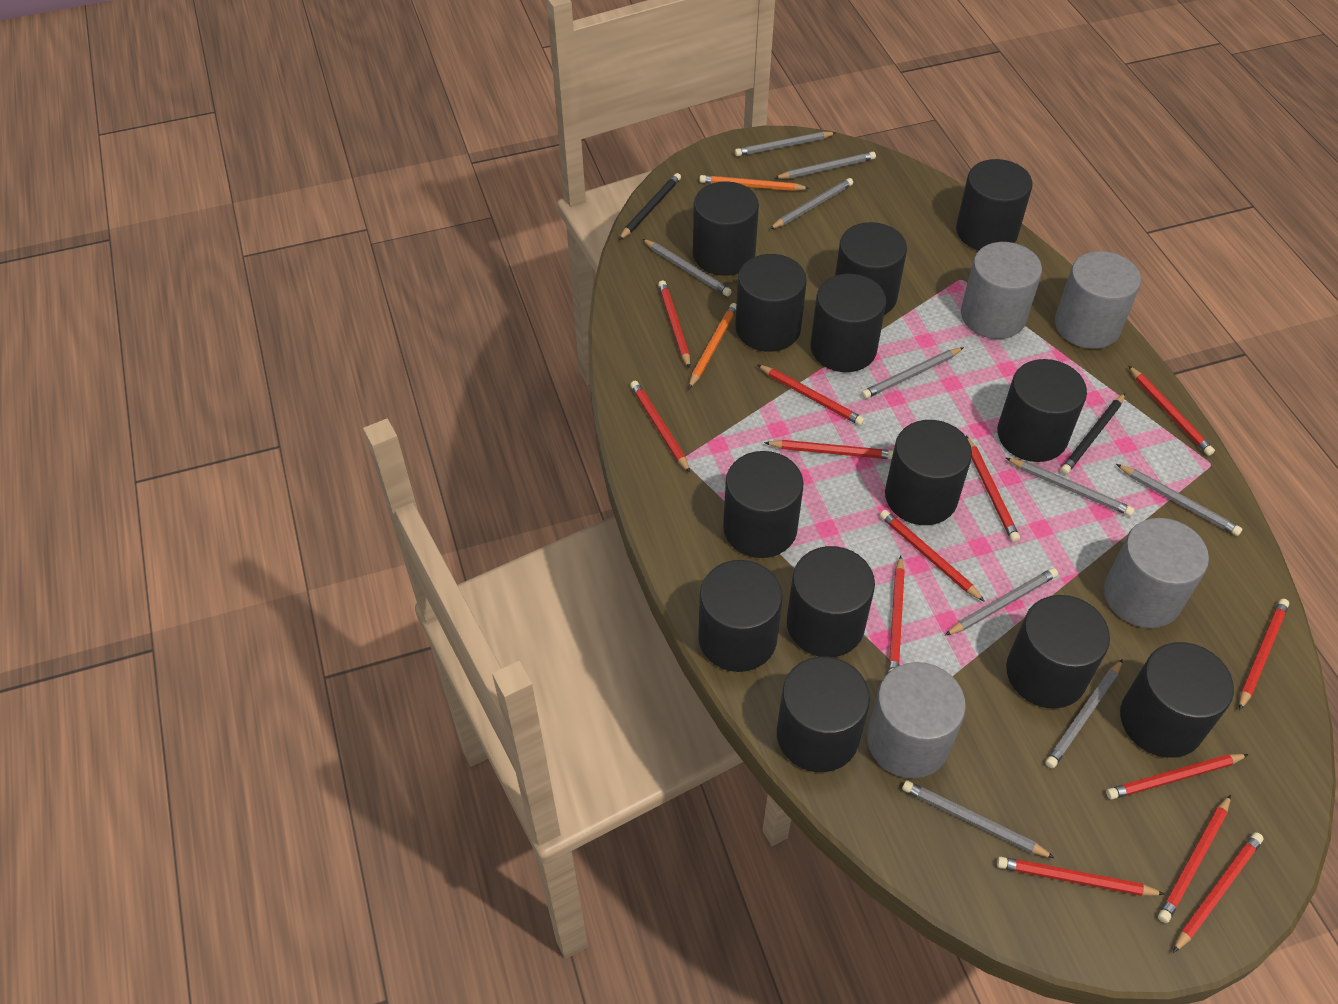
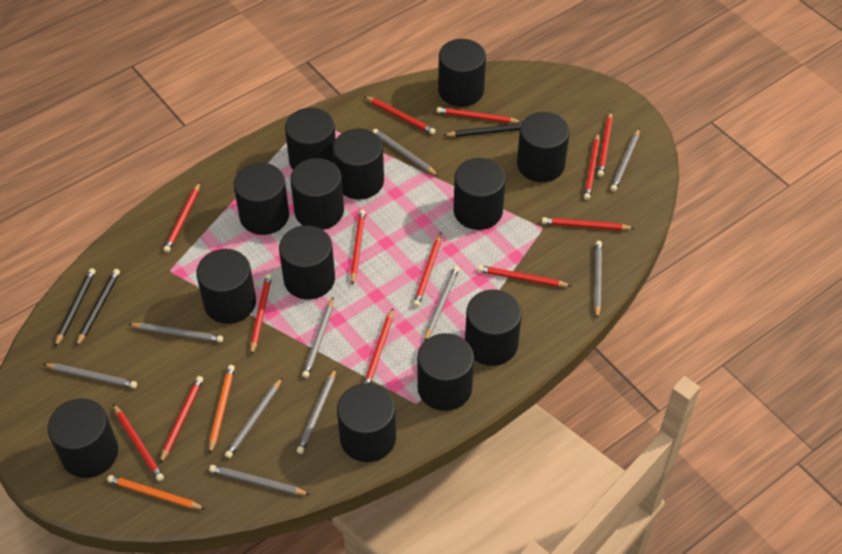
black pencil: [619,173,681,240] [1060,393,1125,474] = 2 -> [55,268,96,347] [76,269,120,347] [444,124,521,137] = 3
grey cylinder: [867,662,966,778] [961,242,1042,339] [1055,251,1141,349] [1104,518,1209,628] = 4 -> none = 0

